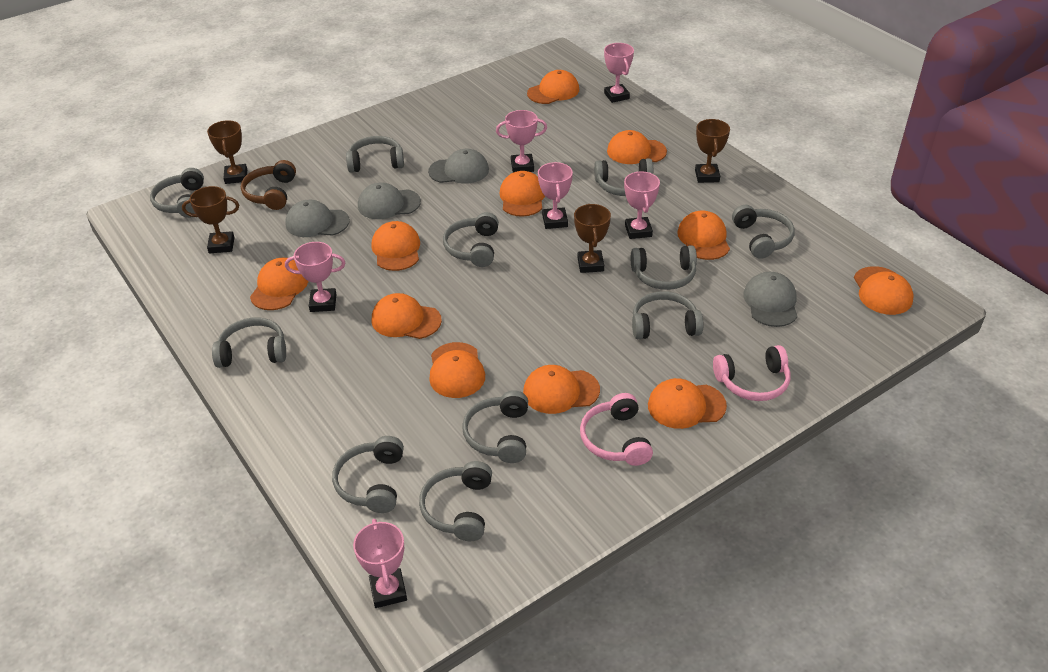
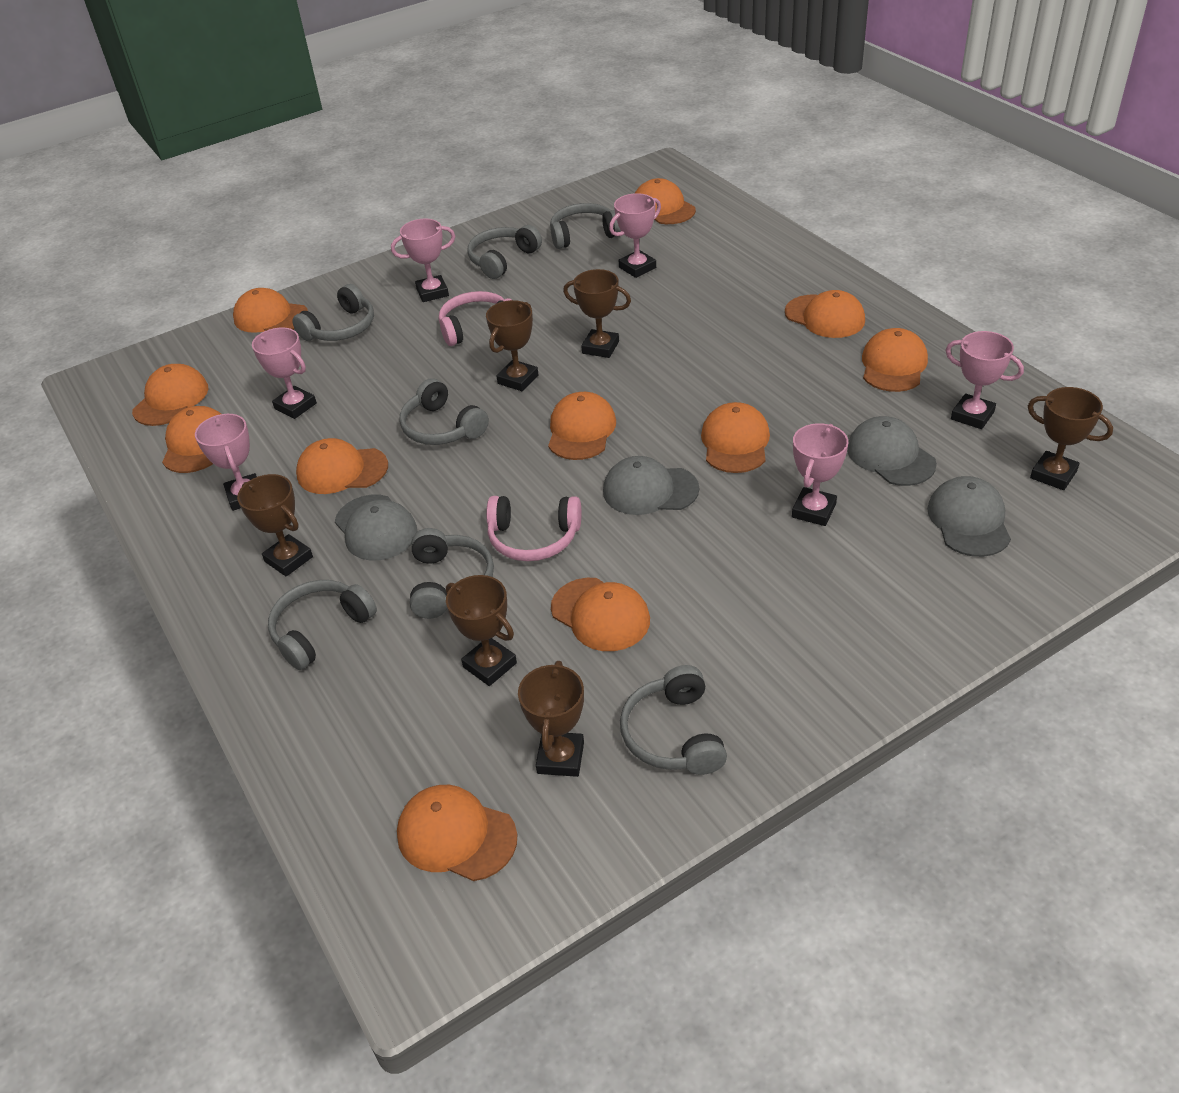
brown headphones: [241,160,296,210] = 1 -> none = 0
brown trophy: [182,186,239,253] [207,120,247,184] [574,204,611,273] [695,119,730,183] = 4 -> [237,474,313,576] [446,575,517,686] [486,300,538,391] [518,661,584,777] [563,269,631,358] [1028,387,1113,490] = 6
grey headphones: [150,168,204,218] [212,318,286,368] [332,436,404,513] [346,136,404,173] [419,461,492,541] [443,212,499,267] [462,390,528,463] [594,158,653,196] [631,246,697,290] [632,291,703,339] [732,205,795,259] = 11 -> [268,580,377,670] [292,284,374,341] [400,378,489,445] [410,528,494,619] [467,225,542,279] [550,203,621,249] [620,665,727,775] = 7

